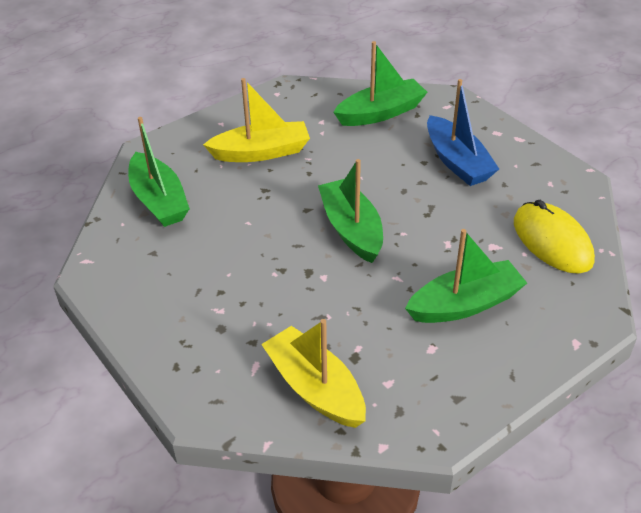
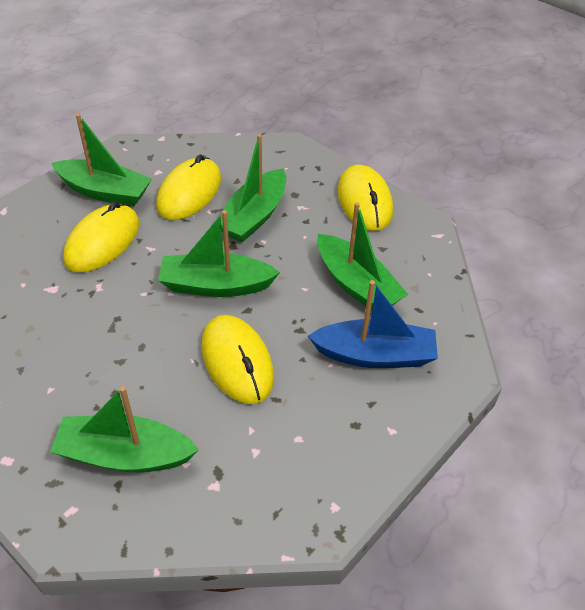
green boat: [128,117,190,227] [318,159,383,263] [333,41,428,126] [405,229,527,323] = 4 -> [50,386,199,472] [51,114,152,207] [158,210,280,297] [221,134,286,243] [317,202,408,311] = 5
yellow boat: [203,78,310,162] [261,319,366,428] = 2 -> none = 0
yellow mouse: [514,200,595,274] = 1 -> [63,202,139,272] [156,155,221,220] [201,315,274,404] [338,165,393,231] = 4

